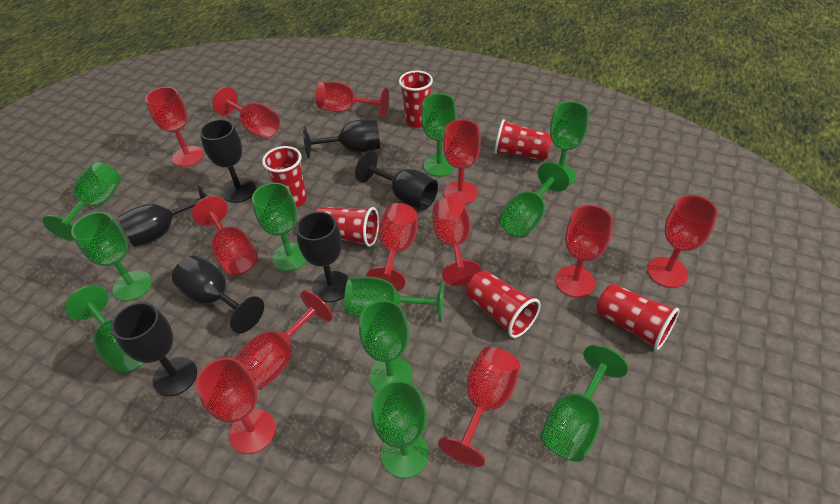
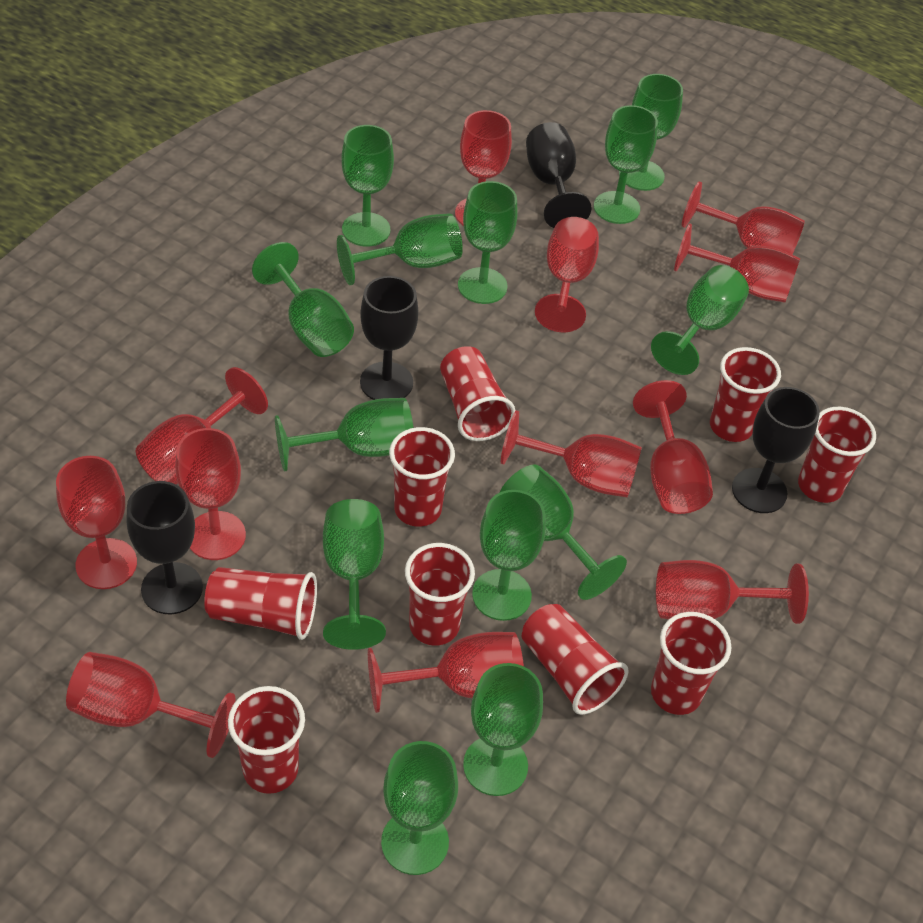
black goblet: [111,302,197,396] [118,182,207,247] [172,256,264,333] [200,119,256,203] [296,211,348,302] [303,119,381,158] [355,151,438,210] = 7 -> [127,481,203,614] [360,276,418,400] [526,122,592,228] [732,387,820,513] = 4
green goblet: [42,162,121,241] [65,285,144,373] [71,212,152,301] [252,183,307,271] [344,277,444,322] [359,300,413,392] [371,380,429,478] [421,94,457,177] [499,162,570,238] [540,345,628,462] [550,102,589,185] = 11 -> [252,242,354,357] [275,398,414,472] [323,499,386,650] [337,213,463,285] [342,125,394,246] [381,741,458,875] [458,181,518,304] [463,663,543,796] [472,490,546,621] [500,464,627,600] [594,105,658,224] [619,74,683,191] [651,265,749,375] = 13
red cup: [262,146,307,207] [315,207,379,247] [399,71,433,128] [466,270,541,338] [494,119,552,161] [596,284,680,350] = 6 -> [204,567,317,640] [228,686,305,794] [389,427,455,527] [405,543,475,646] [440,346,515,441] [522,604,629,715] [651,612,732,715] [710,347,781,442] [798,407,876,503] = 9

